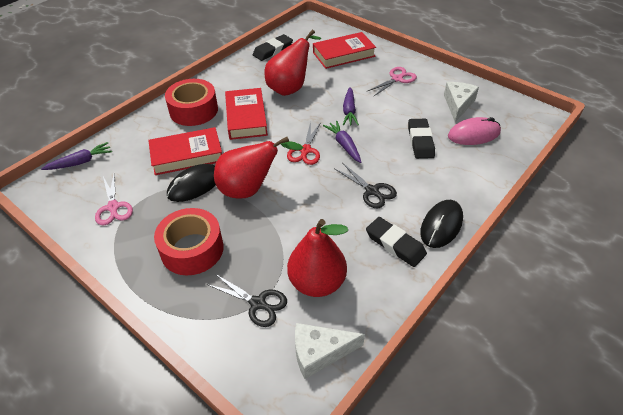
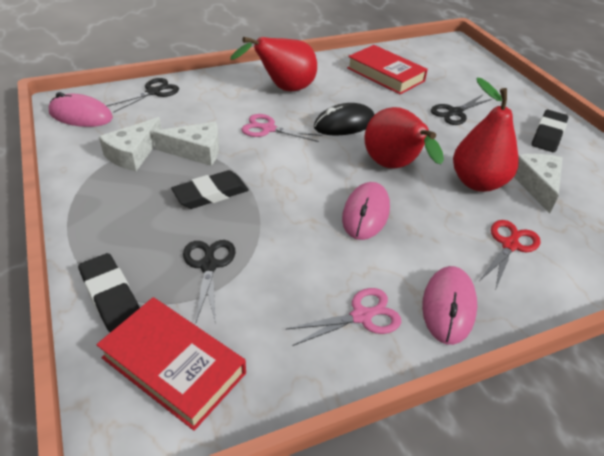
black mouse: [167,164,216,202] [420,200,463,248] = 2 -> [314,103,375,136] = 1
black scissors: [207,274,287,327] [334,163,397,208] = 2 -> [106,78,179,113] [183,240,236,322] [431,95,492,125] = 3
pink mouse: [448,117,501,145] = 1 -> [48,92,113,127] [342,182,390,240] [422,266,477,345] = 3
purple carrot: [41,142,112,170] [323,121,361,163] [343,87,359,125] = 3 -> none = 0
red book: [148,127,222,175] [225,88,268,140] [313,32,376,69] = 3 -> [96,297,246,431] [347,45,428,95] = 2
red tape: [154,208,224,275] [165,79,218,126] = 2 -> none = 0
white cheese: [295,323,365,379] [444,82,479,122] = 2 -> [99,117,162,171] [153,122,219,166] [514,154,562,213] = 3

